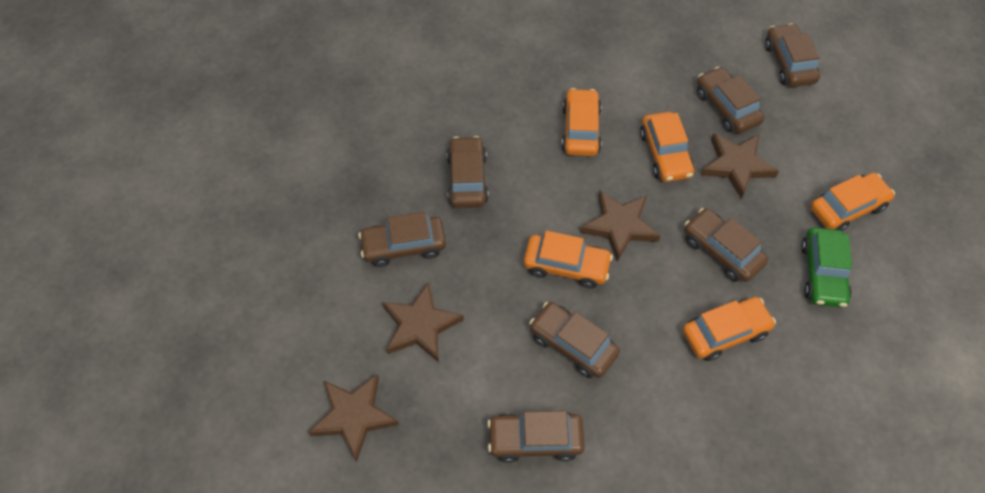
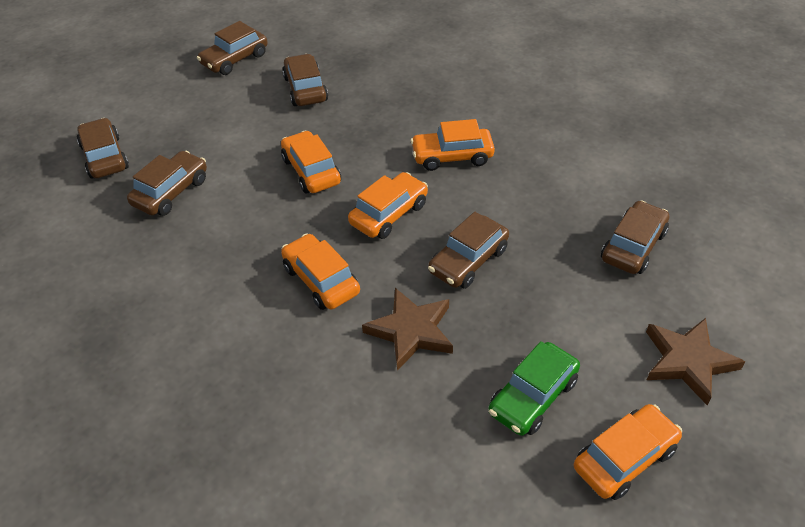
brown car: [358,212,446,267] [447,136,489,208] [487,411,585,463] [529,302,620,378] [684,208,768,282] [697,66,764,133] [765,23,820,87] = 7 -> [77,118,129,179] [127,151,207,216] [197,21,268,75] [282,54,328,106] [428,212,509,289] [601,200,669,274] = 6
brown star: [308,374,399,462] [382,282,464,363] [580,190,660,262] [701,133,779,199] = 4 -> [362,288,453,371] [646,318,745,405] = 2

